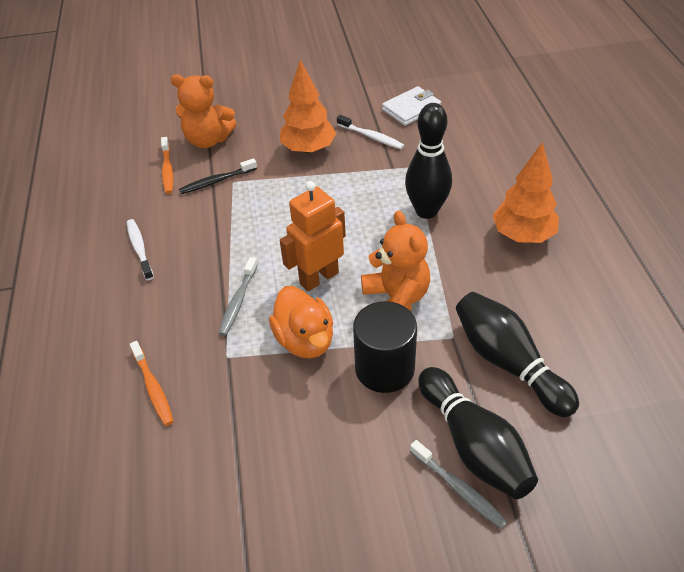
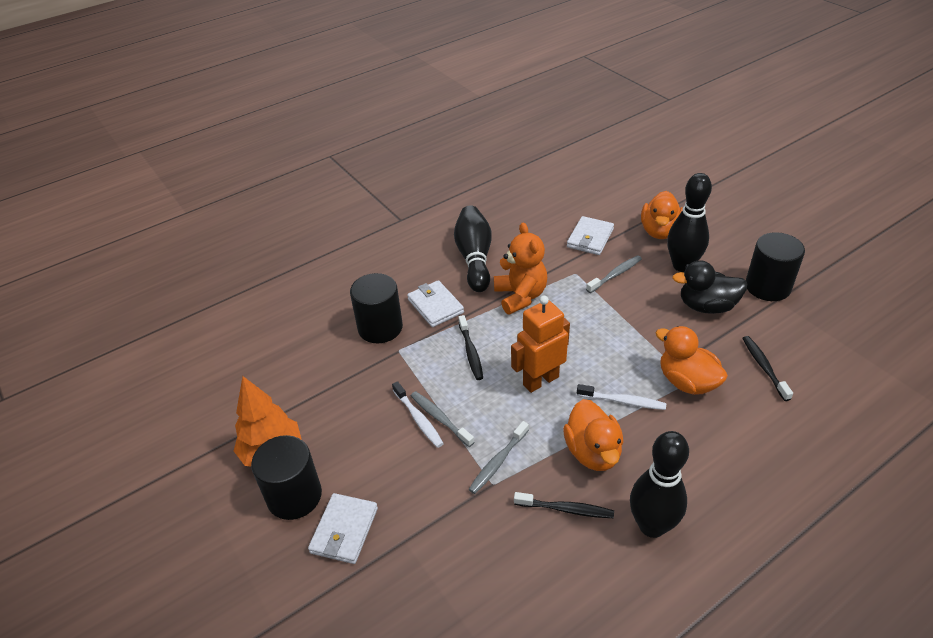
black cylinder: [353,301,417,393] = 1 -> [251,435,322,520] [350,273,403,344] [746,232,805,301] = 3
black duck: none = 0 -> [672,260,747,314] = 1
black toothbrush: [179,158,257,194] = 1 -> [459,315,483,380] [514,492,614,518] [742,336,793,401] = 3
grey toothbrush: [218,257,258,336] [410,440,508,529] = 2 -> [411,391,474,447] [468,421,529,494] [586,255,642,293] = 3
orange duck: [269,286,334,358] = 1 -> [563,399,623,471] [641,191,683,239] [656,326,728,395] = 3
orange teddy bear: [171,74,236,148] [361,211,430,311] = 2 -> [494,223,547,314] = 1
orange toothbrush: [130,341,174,426] [161,137,173,194] = 2 -> none = 0
orange tree: [280,60,336,154] [492,142,559,243] = 2 -> [234,376,301,467] = 1
white wallet: [382,86,441,126] = 1 -> [308,493,378,564] [407,280,464,327] [567,216,614,255] = 3

